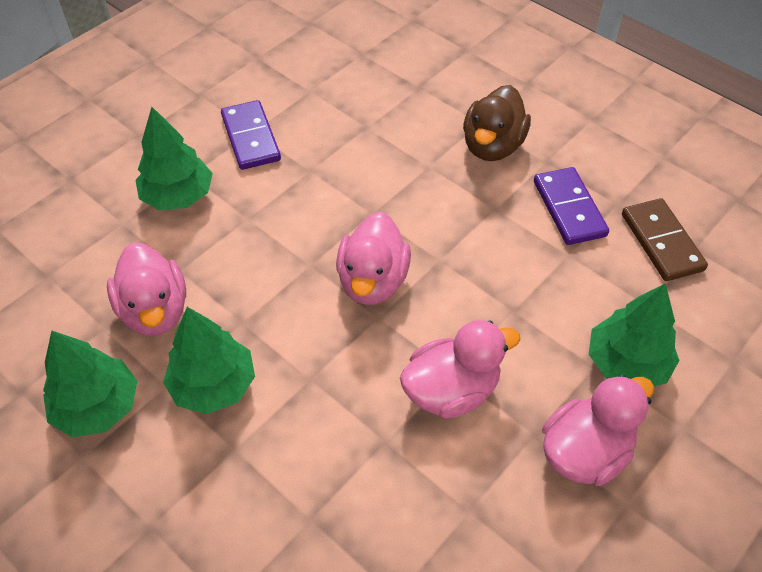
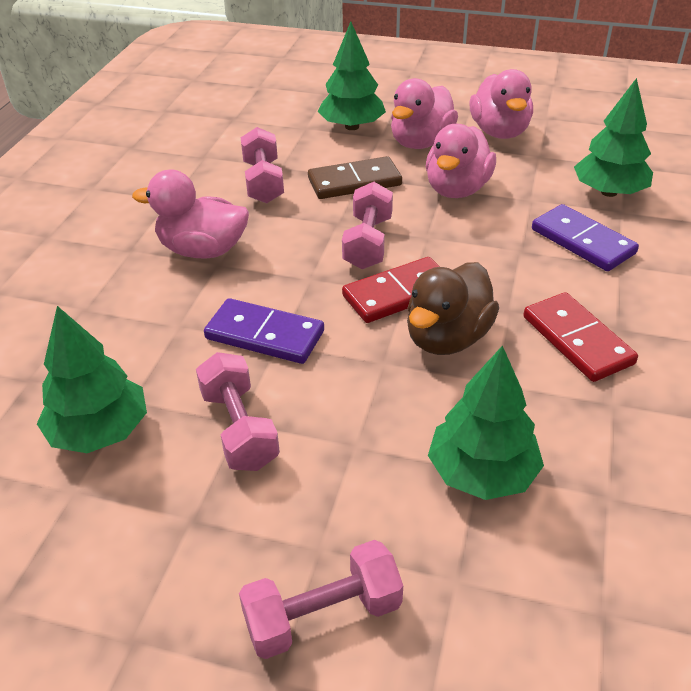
pink dumbbell: none = 0 -> [196,352,280,471] [239,540,403,659] [241,127,284,203] [342,182,393,269] = 4
red domino: none = 0 -> [342,257,440,323] [523,292,638,382] = 2

